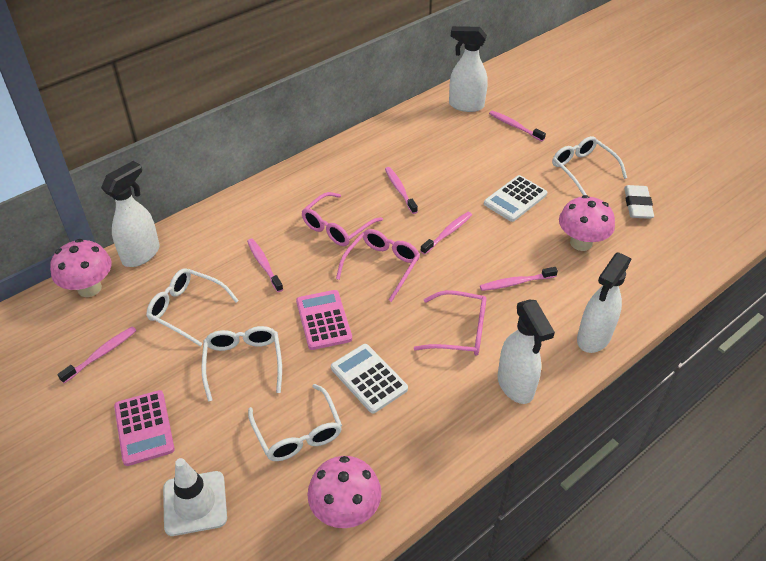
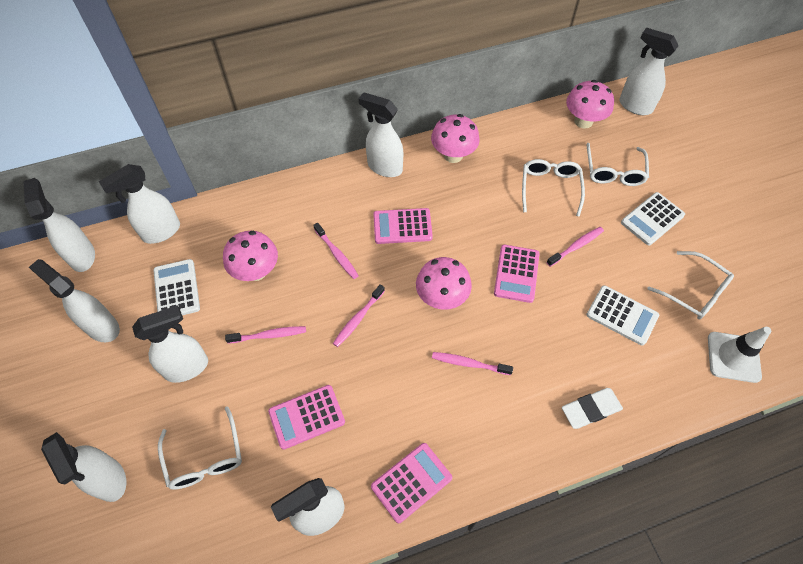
pink calculator: [114,390,175,466] [296,290,352,350] = 2 -> [268,385,345,450] [371,443,452,523] [373,208,433,244] [494,245,540,303] = 4
pink glasses: [301,192,383,246] [336,229,420,302] [414,290,487,356] = 3 -> none = 0
pink mushroom: [50,239,112,297] [307,456,382,528] [559,195,615,251] = 3 -> [223,231,278,281] [416,257,472,309] [431,114,480,163] [566,80,614,129] = 4
pink toothbrush: [57,326,137,383] [247,239,283,292] [385,167,418,214] [420,212,472,255] [480,267,558,291] [489,110,546,141] = 6 -> [225,326,306,344] [313,223,359,279] [333,284,385,347] [432,352,513,375] [547,227,604,267] = 5
white calculator: [331,344,408,413] [484,175,547,222] = 2 -> [153,259,200,315] [586,285,659,346] [621,192,685,245] = 3
white spray bottle: [101,161,160,267] [449,26,488,112] [497,300,555,404] [577,252,631,353] = 4 -> [23,178,95,272] [29,259,120,342] [41,432,127,502] [99,164,180,244] [132,306,208,383] [271,478,344,536] [359,92,403,177] [619,28,678,115] = 8

